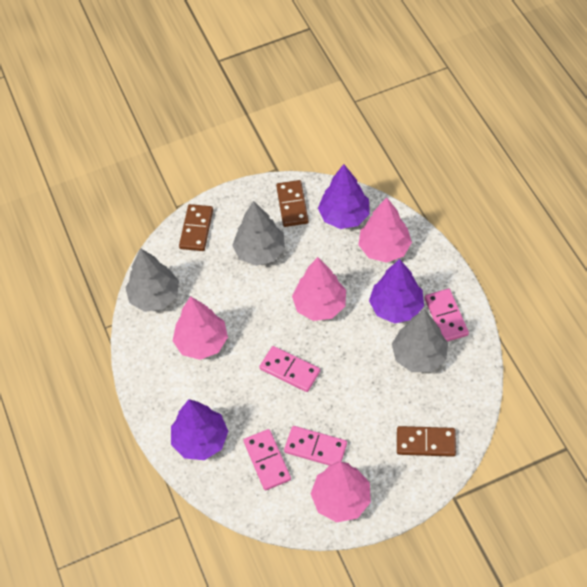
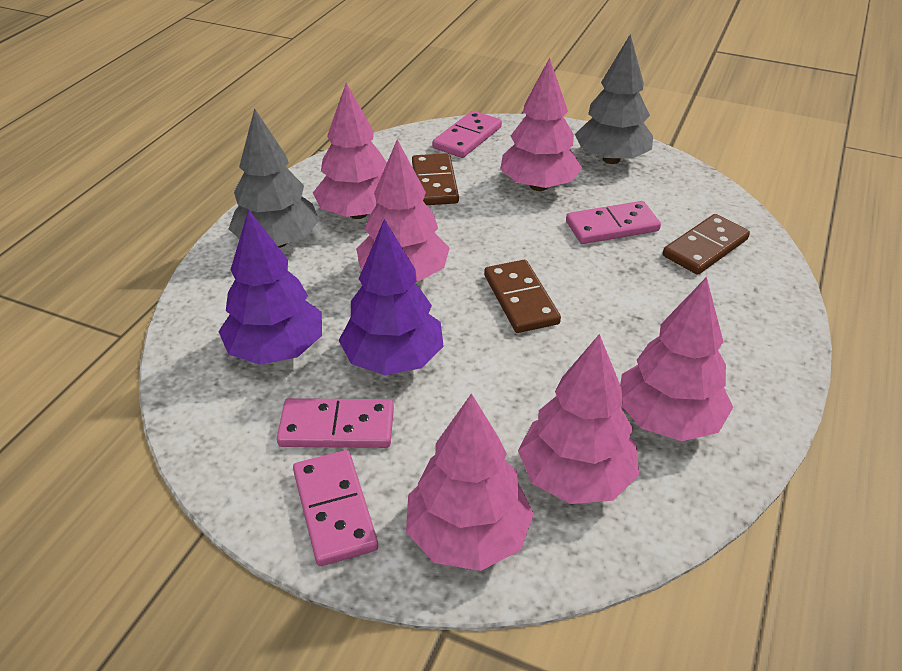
grey tree: [125,248,179,312] [232,201,285,266] [392,310,448,372] = 3 -> [229,108,319,248] [575,34,653,164] = 2
pink tree: [173,296,228,360] [292,257,346,321] [311,462,371,522] [359,197,412,263] = 4 -> [313,83,387,219] [357,140,449,282] [406,393,534,571] [500,58,582,191] [518,334,639,504] [620,277,733,441] = 6
purple tree: [171,399,228,460] [318,164,370,229] [369,259,424,324] = 3 -> [219,209,322,365] [339,219,444,375] = 2

